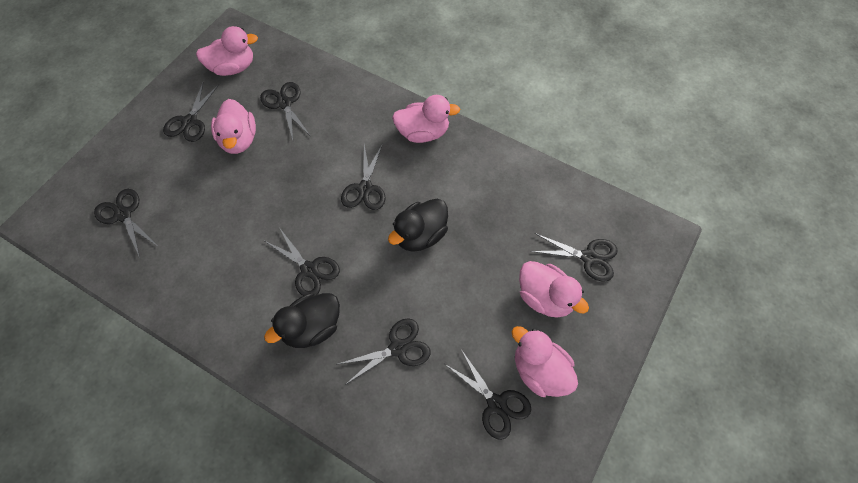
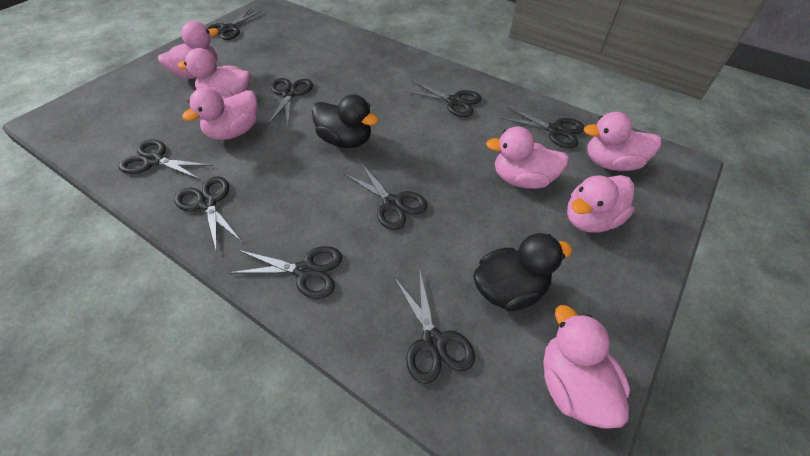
black scissors: [94,189,159,258] [163,81,219,142] [260,82,310,140] [265,227,340,296] [338,318,431,385] [341,145,386,210] [445,351,531,440] [530,233,617,281] = 8 -> [118,140,214,179] [174,176,242,253] [207,8,262,40] [228,246,342,299] [268,78,313,125] [343,163,428,230] [394,269,475,384] [403,81,482,117] [500,106,584,148] = 9
pink duck: [196,26,258,76] [211,99,256,154] [392,95,460,143] [512,326,578,397] [519,261,589,318] = 5 -> [158,21,219,79] [178,48,251,97] [182,88,257,140] [486,127,569,189] [543,305,630,429] [567,175,635,233] [584,112,661,171] = 7

